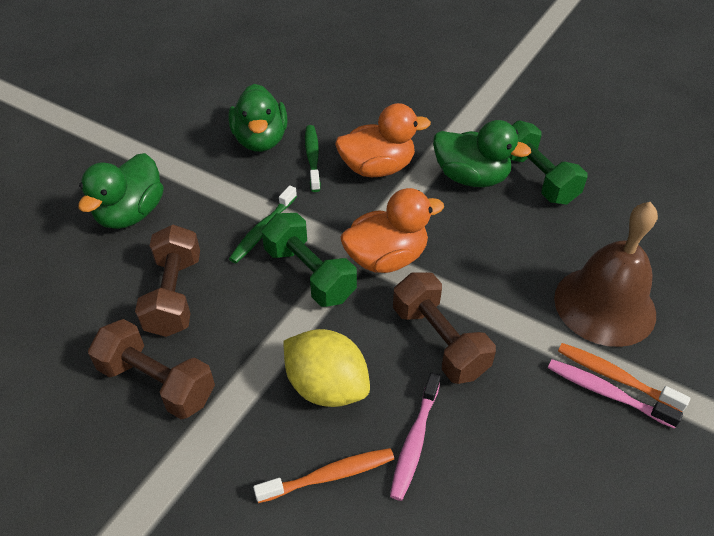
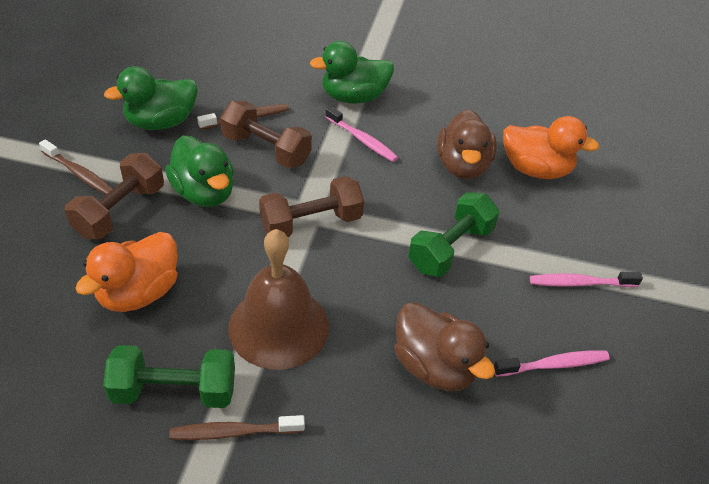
brown duck: none = 0 -> [394,302,495,391] [437,109,497,179] = 2
brown toothbrush: none = 0 -> [39,139,113,194] [169,415,305,440] [197,104,289,130] = 3
green toothbrush: [229,185,297,263] [305,125,321,192] = 2 -> none = 0
orange toothbrush: [253,448,394,503] [558,343,690,412] = 2 -> none = 0
pink toothbrush: [390,372,441,501] [548,359,683,429] = 2 -> [325,106,398,162] [494,350,610,377] [530,272,643,287] = 3
yellow lemon: [284,329,370,407] = 1 -> none = 0

